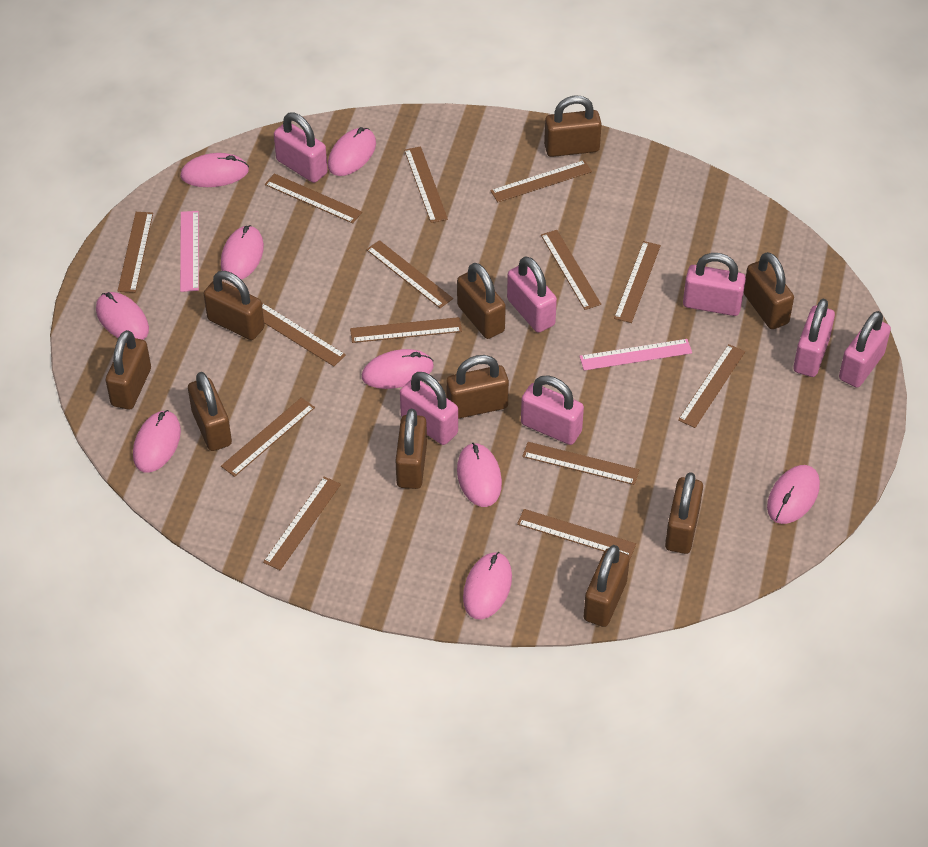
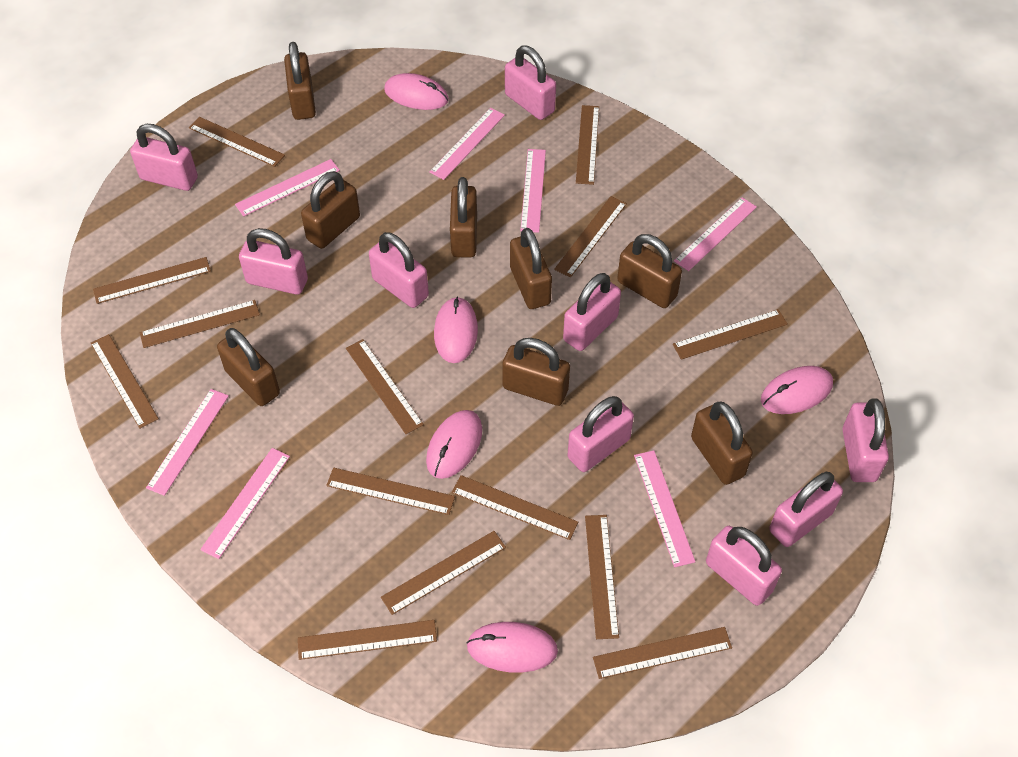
brown padlock: [106,330,151,409] [188,372,232,451] [204,271,264,340] [395,409,427,489] [446,355,509,419] [457,263,506,339] [544,95,602,157] [584,545,630,627] [665,472,703,554] [744,252,794,329] = 10 -> [217,328,280,406] [284,42,316,120] [301,171,360,249] [450,177,477,257] [502,338,570,406] [510,228,552,309] [617,234,682,308] [691,402,753,485] = 8
pink mouse: [96,292,149,340] [133,410,181,473] [180,153,249,187] [221,225,264,280] [328,127,376,176] [362,349,434,389] [457,442,502,507] [463,552,512,620] [767,465,820,524] = 9 -> [384,73,449,110] [426,410,482,479] [434,296,478,363] [466,622,558,673] [761,366,833,414] = 5
pink padlock: [274,113,328,183] [400,372,458,445] [507,256,557,333] [521,375,584,445] [683,253,746,316] [793,299,835,377] [839,311,891,388] = 7 -> [130,124,198,191] [239,228,308,295] [369,232,429,308] [505,46,556,120] [563,273,621,351] [568,396,634,472] [706,526,782,606] [769,472,843,547] [843,398,889,482] = 9
pink ruler: [180,211,199,292] [580,339,692,371] = 2 -> [146,389,229,496] [200,448,290,559] [235,159,340,216] [429,108,505,180] [520,149,546,233] [634,450,695,567] [674,197,757,271] = 7

